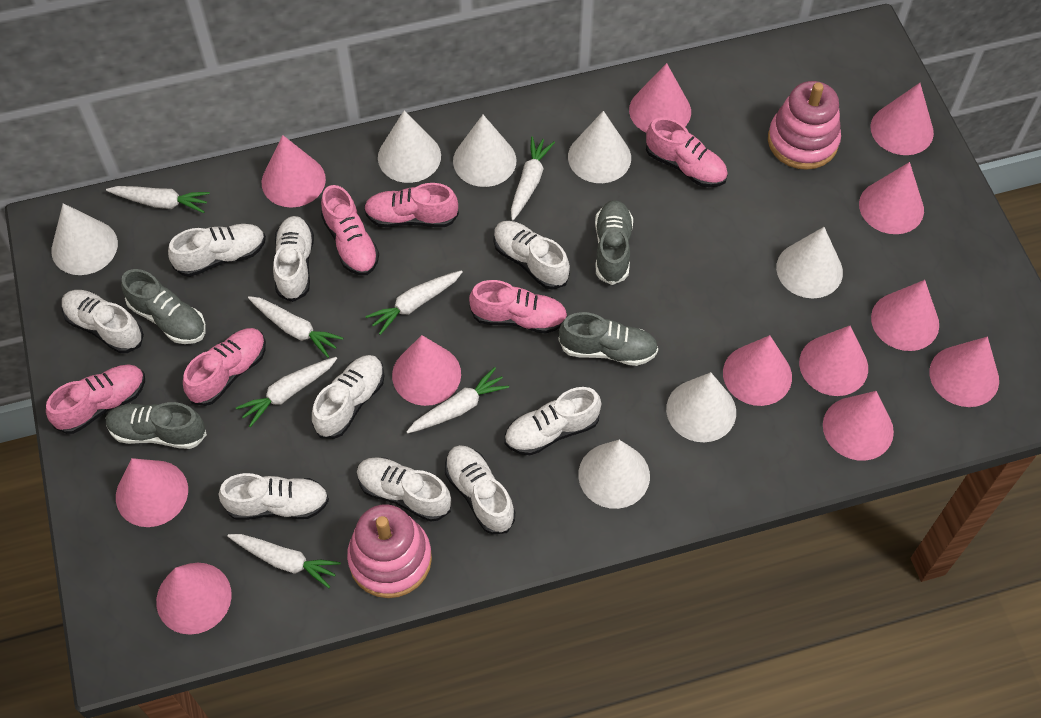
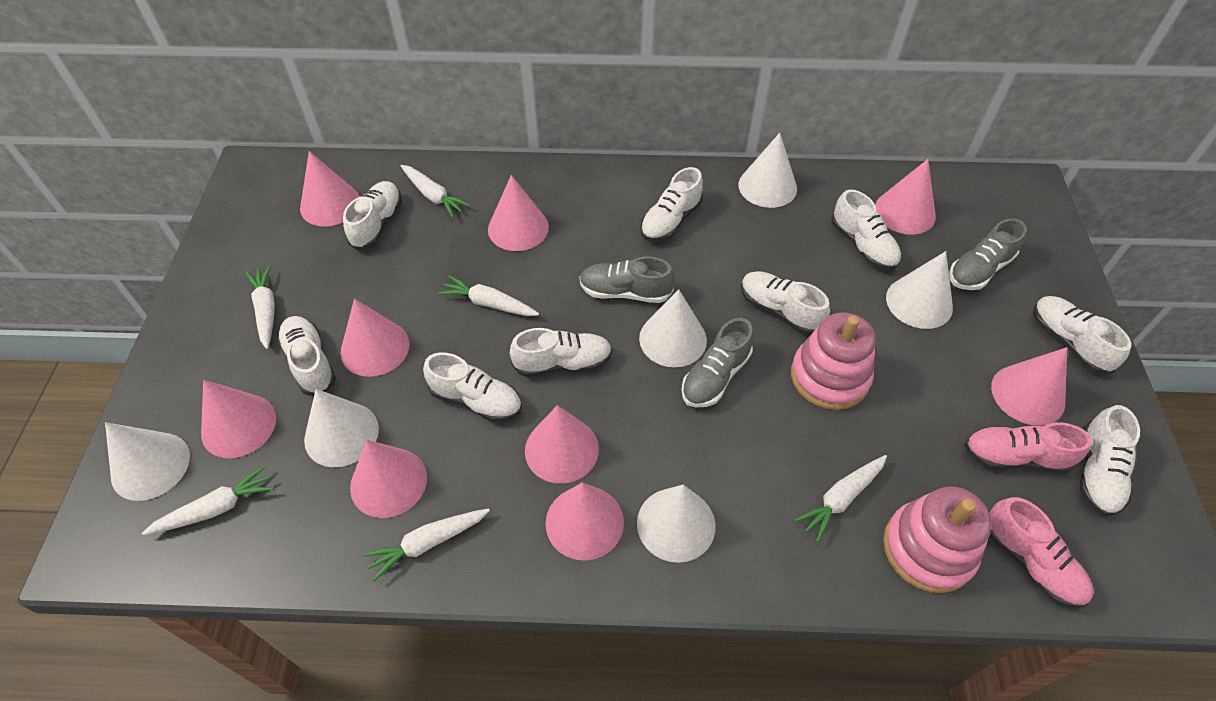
grey shoe: [106,402,207,449] [121,269,206,344] [559,312,658,366] [595,200,633,285] = 4 -> [579,257,675,303] [681,318,753,407] [949,218,1027,290] = 3
pink cone: [116,458,188,527] [156,563,232,635] [262,135,326,208] [392,335,461,406] [629,63,691,132] [723,335,792,406] [799,326,868,396] [823,391,894,461] [859,162,924,234] [871,83,934,155] [871,280,939,351] [929,337,999,407] = 12 -> [201,380,276,458] [300,151,360,227] [340,298,410,377] [350,440,427,518] [488,175,549,251] [525,405,599,484] [545,482,624,561] [875,159,936,235] [991,347,1067,426] = 9
pink shoe: [46,364,145,434] [183,328,266,406] [321,185,379,275] [364,183,459,227] [469,280,567,333] [646,118,728,187] = 6 -> [964,423,1092,473] [989,497,1094,609] = 2
white carrot: [106,186,210,213] [227,534,341,588] [236,357,337,427] [248,296,343,358] [365,270,463,335] [406,367,509,434] [511,136,555,221] = 7 -> [142,465,274,535] [245,265,275,349] [363,508,490,581] [401,165,470,218] [438,275,539,316] [794,455,887,542] = 6
white cone: [51,203,118,275] [378,110,441,183] [453,115,516,187] [568,111,631,183] [578,440,650,509] [666,372,736,442] [776,227,843,299] = 7 -> [105,422,190,501] [304,389,379,467] [637,485,716,563] [639,289,707,367] [738,133,797,208] [886,251,953,329] = 6

